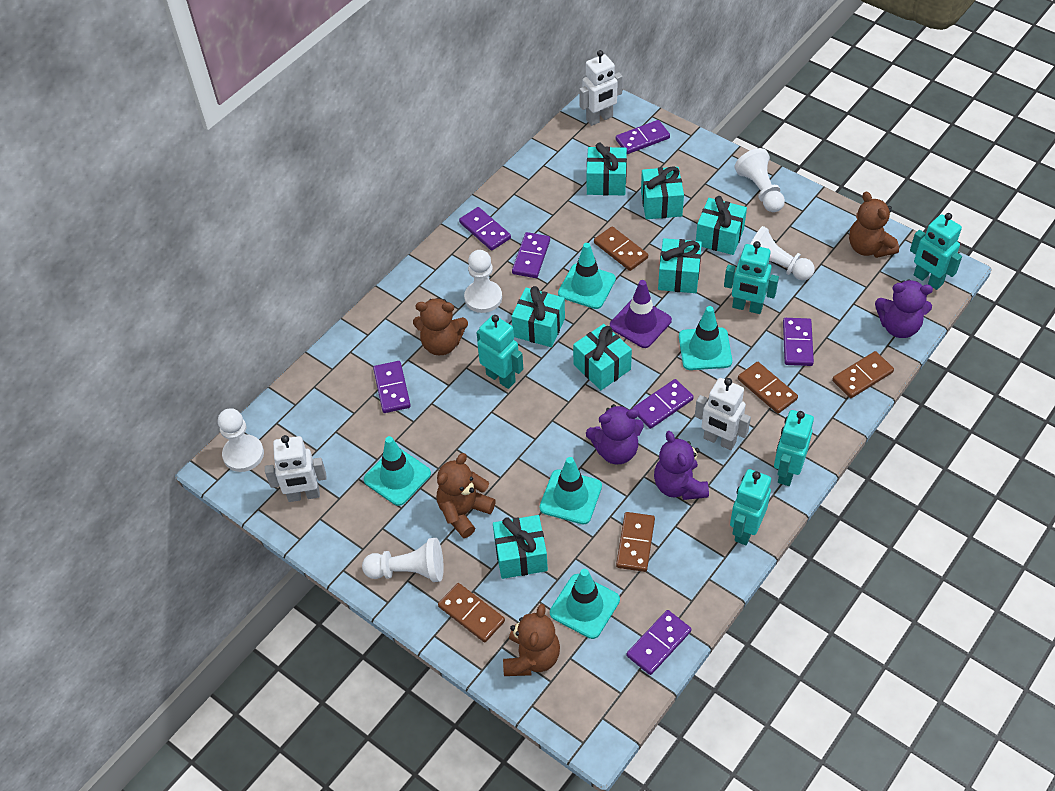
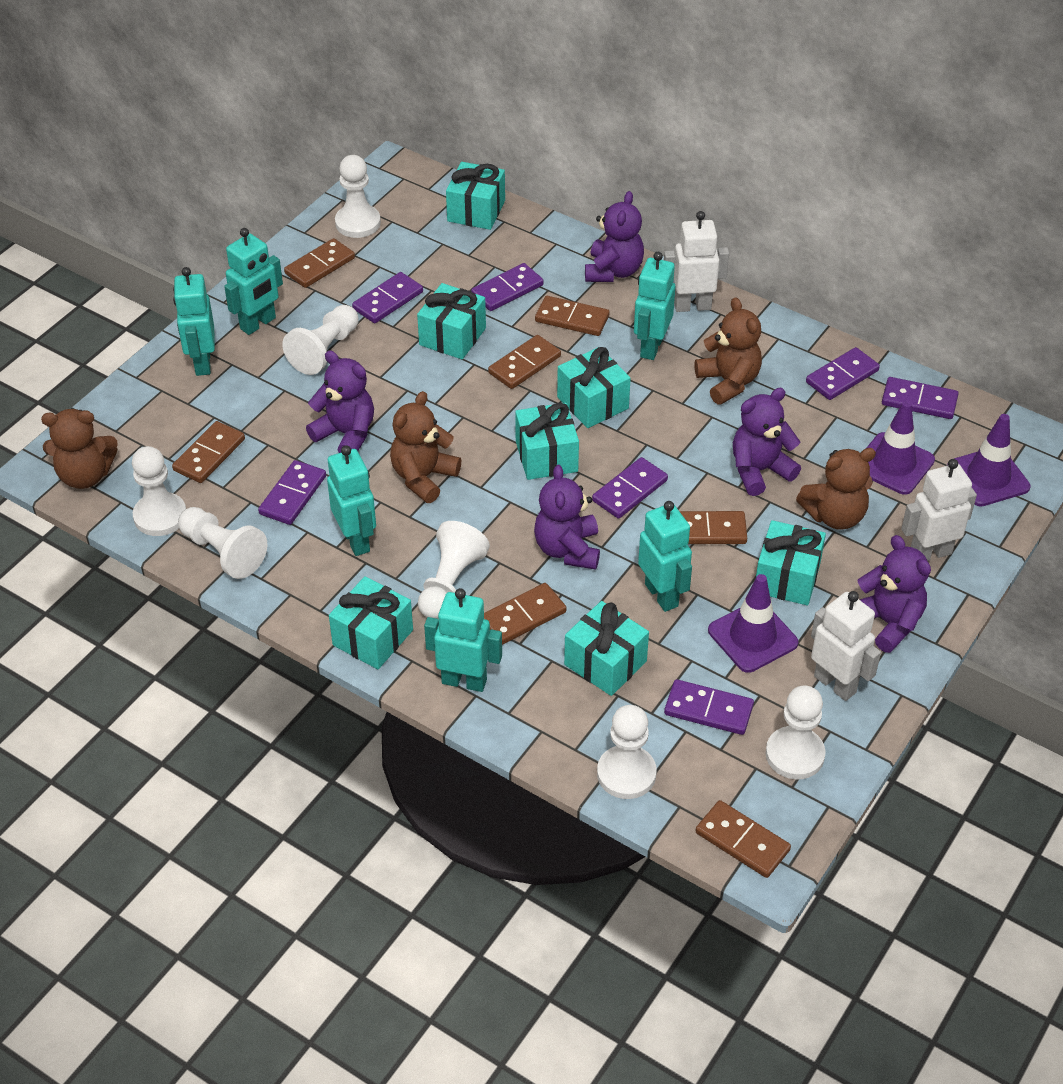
brown domino: [438,583,505,643] [594,226,648,271] [616,512,655,572] [738,362,798,414] [832,351,894,398] = 5 -> [172,421,245,483] [284,238,355,288] [484,583,566,645] [488,335,561,389] [535,296,609,336] [680,511,747,544] [696,800,791,878] = 7
purple teddy bear: [586,404,644,464] [654,431,709,500] [875,279,933,338] = 3 -> [306,350,374,453] [534,465,600,570] [585,191,644,282] [733,388,801,496] [858,535,931,653] = 5
purple traffic cone: [610,280,672,348] = 1 -> [708,574,798,673] [867,400,935,495] [947,414,1031,506] = 3
turquoise robot: [476,315,523,389] [724,241,779,314] [730,469,771,545] [774,410,814,486] [910,213,962,290] = 5 -> [173,267,215,376] [224,228,283,335] [327,445,376,556] [424,588,502,692] [634,252,675,360] [638,501,692,612] = 6
turquoise traffic cone: [364,436,431,506] [540,457,602,524] [550,569,620,639] [558,243,616,309] [679,306,732,370] = 5 -> none = 0
white pawn: [218,408,264,472] [362,538,444,582] [464,250,502,313] [734,148,785,212] [750,226,815,281] = 5 -> [132,446,186,536] [178,507,267,579] [282,305,359,375] [335,155,381,238] [418,521,490,619] [597,705,657,799] [766,685,825,780] = 7

